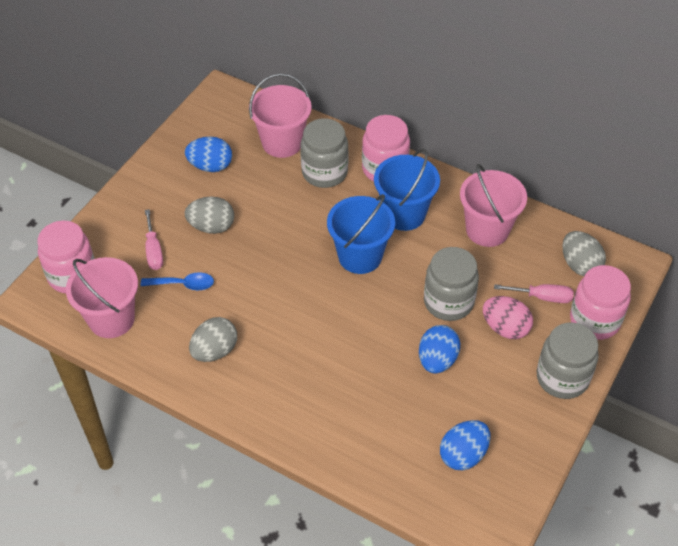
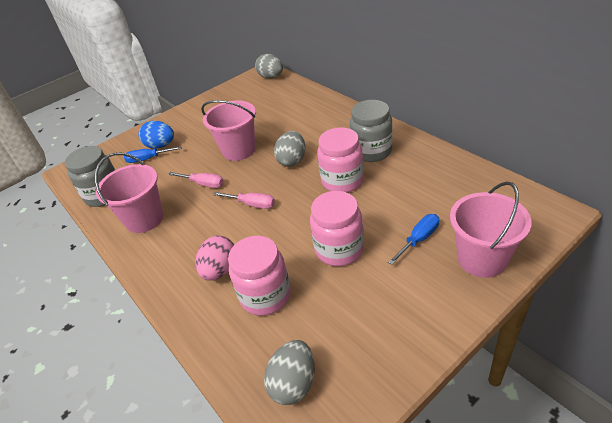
blue bucket: [327,194,395,274] [374,149,440,231] = 2 -> none = 0
blue egg: [185,136,232,172] [419,325,460,373] [440,420,490,470] = 3 -> [138,121,174,149] = 1
blue screwdriver: none = 0 -> [124,146,182,163] [388,214,439,265] = 2
blue spoon: [141,272,214,290] = 1 -> none = 0
grey jar: [300,118,349,188] [424,247,479,321] [537,322,599,399] = 3 -> [65,146,115,207] [350,100,393,162] = 2

